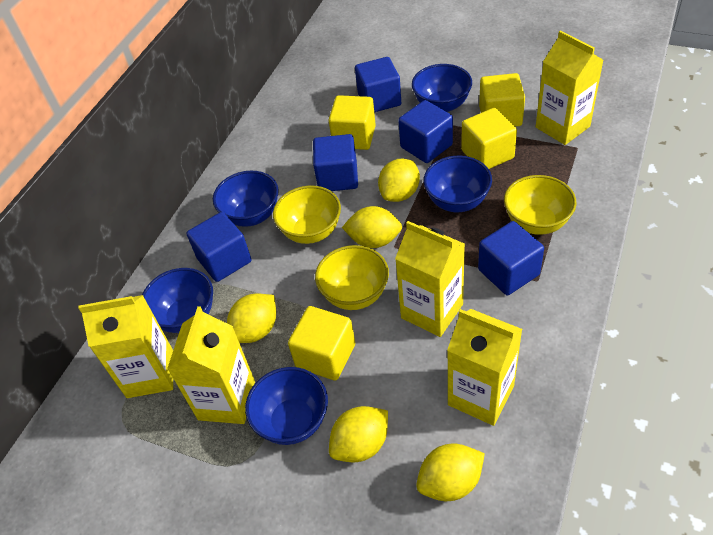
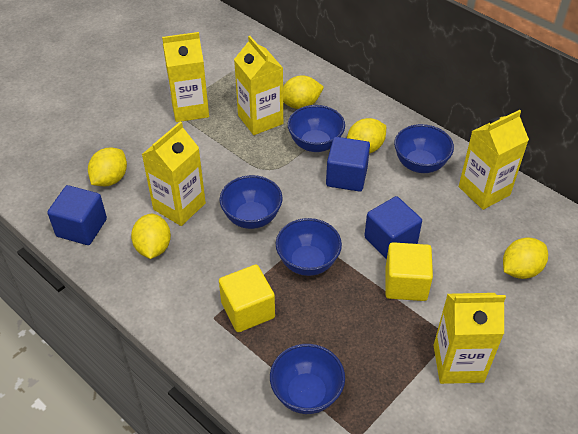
blue cube: [186,212,251,282] [313,134,358,191] [355,57,401,112] [398,100,453,163] [478,221,544,295] = 5 -> [47,185,107,245] [326,137,370,192] [364,196,422,259] = 3
yellow bowl: [273,186,341,244] [315,245,389,310] [504,175,576,235] = 3 -> none = 0
yellow cube: [288,306,355,381] [329,95,376,150] [461,108,517,169] [479,73,525,127] = 4 -> [219,265,275,332] [385,242,433,301] = 2

